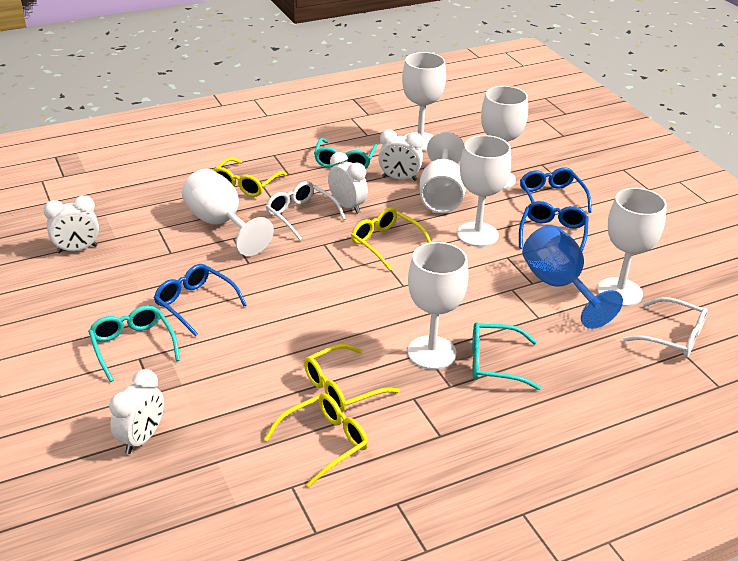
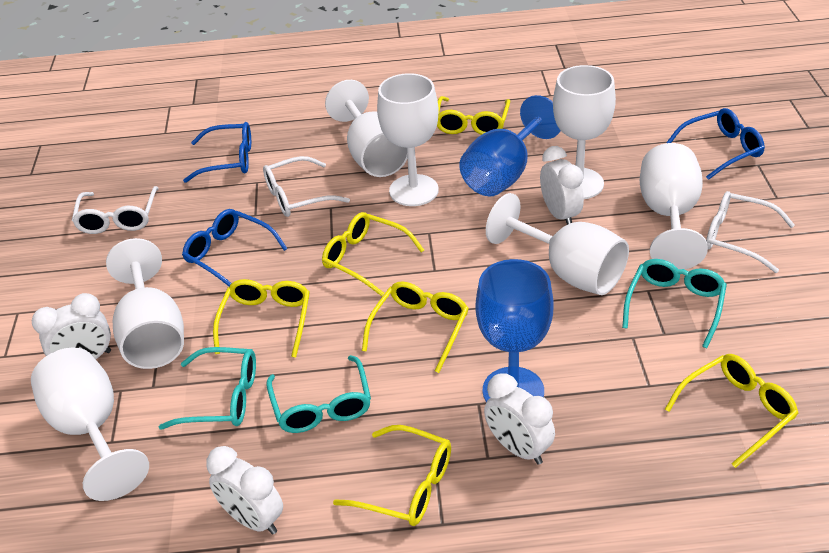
blue goblet: [522,225,623,329] = 1 -> [459,95,561,196] [475,259,554,403] = 2
white glasses: [266,181,346,241] [623,297,708,358] = 2 -> [72,186,159,234] [263,156,350,217] [706,191,795,273] = 3
yellow glasses: [213,157,287,197] [264,393,368,487] [304,344,400,412] [351,207,431,271] = 4 -> [213,279,310,358] [322,212,424,296] [333,425,451,526] [362,281,469,373] [437,96,510,135] [665,354,799,468] = 6

